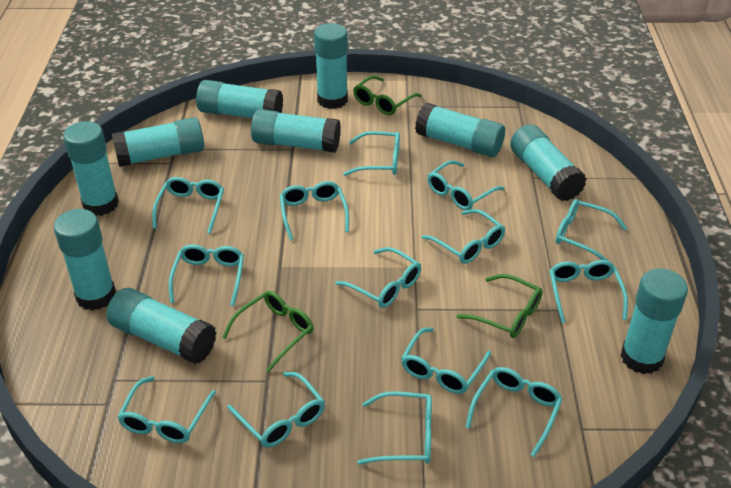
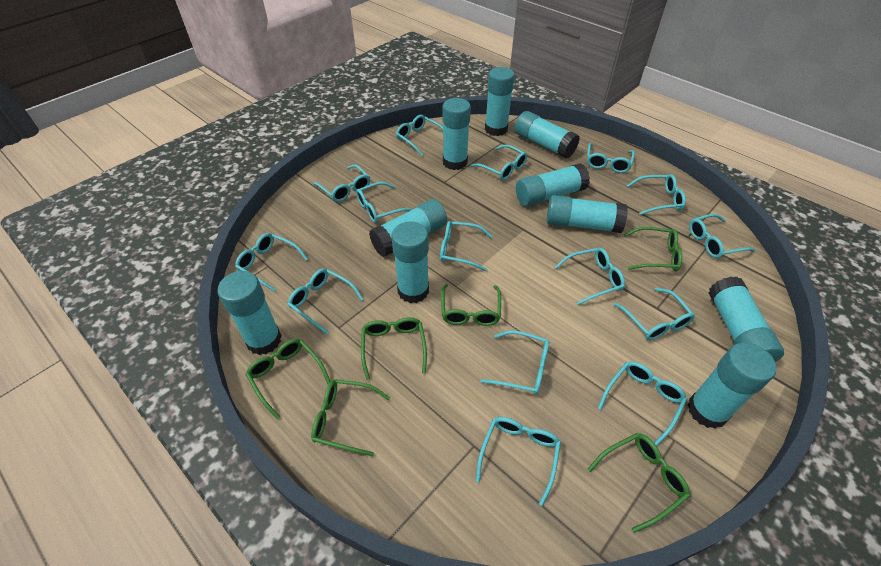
green glasses: [222,291,313,372] [353,75,422,115] [457,274,543,338] = 3 -> [245,339,331,420] [311,379,390,456] [361,317,427,380] [441,284,501,326] [588,433,690,533] [624,227,682,271] = 6
turquoise glasses: [117,376,216,443] [152,177,224,234] [169,244,244,306] [227,372,325,447] [280,181,349,240] [335,247,421,308] [343,131,400,176] [357,391,432,465] [401,327,491,394] [421,209,505,264] [427,160,505,210] [466,367,563,457] [549,260,628,323] [555,199,628,261] = 14 -> [235,233,308,292] [288,269,363,335] [313,164,370,202] [356,182,413,223] [396,115,443,156] [440,221,493,271] [471,145,527,180] [476,417,561,506] [481,330,549,394] [554,248,625,305] [587,143,635,173] [598,361,687,446] [614,288,695,340] [627,174,686,215] [689,214,755,258] = 15

